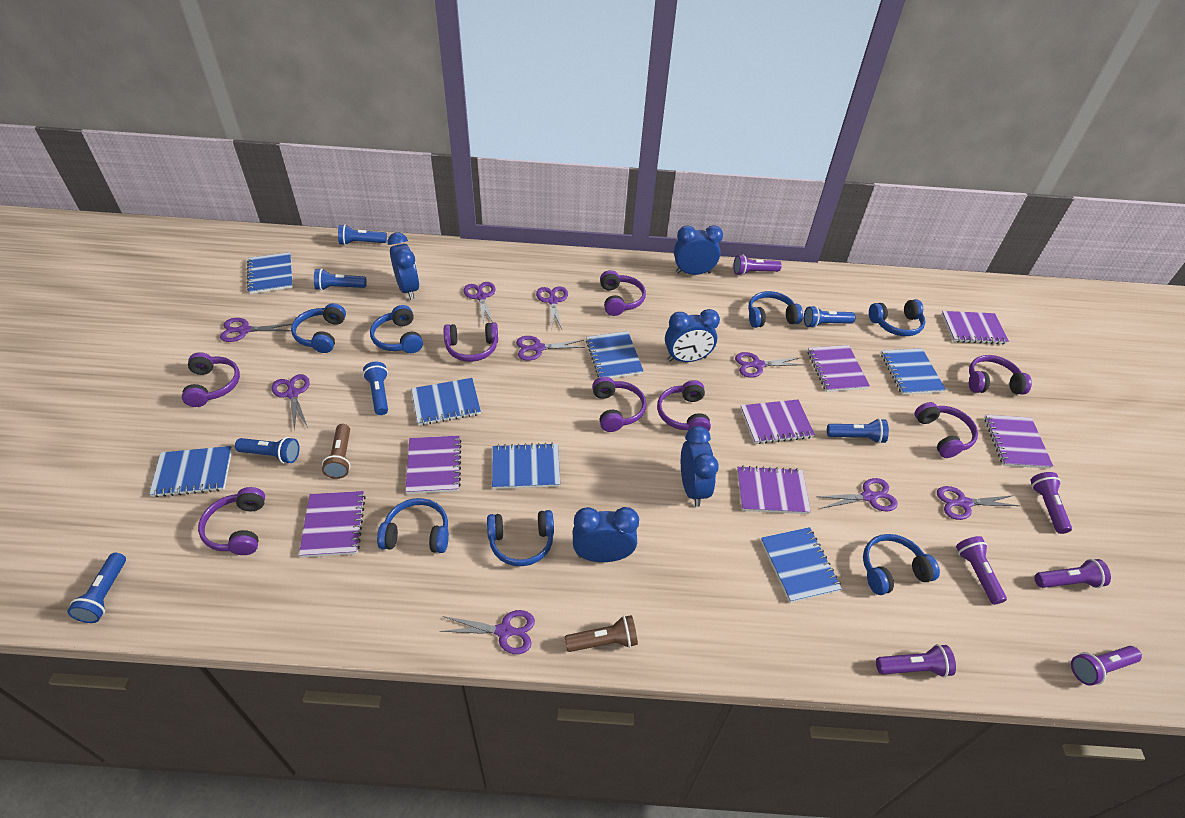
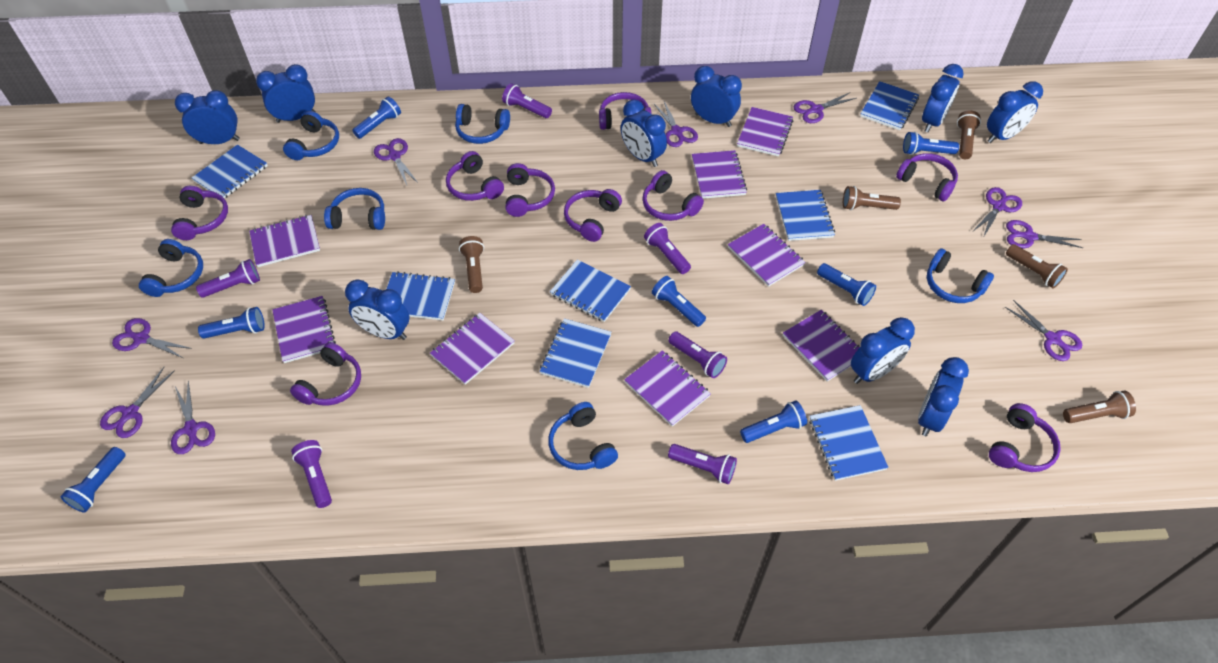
blue clock: [388,232,419,300] [573,507,639,562] [665,309,720,362] [674,225,723,275] [681,426,719,507] = 5 -> [175,90,240,144] [256,64,316,123] [345,280,409,340] [621,99,667,167] [691,66,742,127] [851,317,915,384] [918,357,969,436] [922,64,964,132] [987,81,1043,143] = 9
blue headphones: [291,303,346,353] [370,305,423,353] [377,498,449,553] [487,510,554,566] [748,291,803,328] [863,534,940,595] [869,299,925,336] = 7 -> [139,239,203,297] [283,111,339,160] [324,188,385,230] [455,104,510,144] [548,402,618,470] [927,248,994,303] = 6
brown flashlight: [322,424,350,479] [565,615,638,652] = 2 -> [459,236,484,293] [843,186,901,210] [957,111,981,159] [1006,244,1068,288] [1063,391,1136,423] = 5
purple headphones: [182,352,240,407] [198,487,265,555] [444,322,498,362] [592,377,646,432] [600,270,646,316] [657,380,711,432] [915,402,978,458] [969,355,1032,395] = 8 -> [171,186,228,240] [290,342,361,406] [446,151,504,201] [505,163,555,217] [564,189,622,242] [599,92,652,130] [642,170,704,221] [896,153,958,201] [989,403,1061,472] = 9
purple notebook: [299,491,366,557] [405,436,461,494] [737,466,811,514] [740,399,815,444] [808,345,870,392] [941,311,1009,344] [985,415,1053,469] = 7 -> [249,215,320,267] [272,296,336,363] [430,313,515,385] [624,350,711,427] [692,150,747,199] [728,224,806,287] [737,107,793,156] [783,310,860,382] = 8

